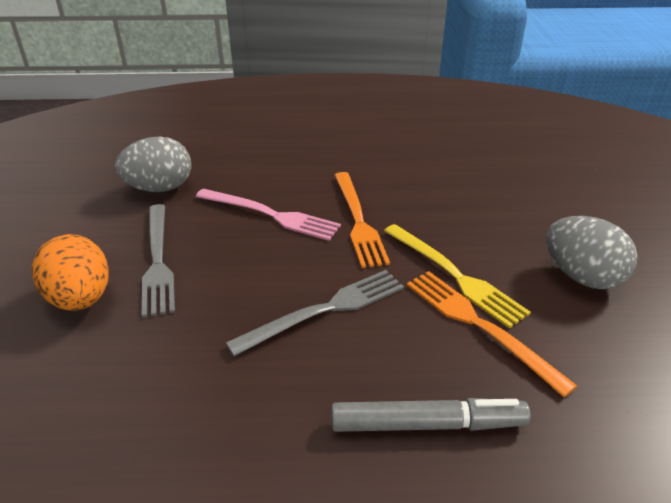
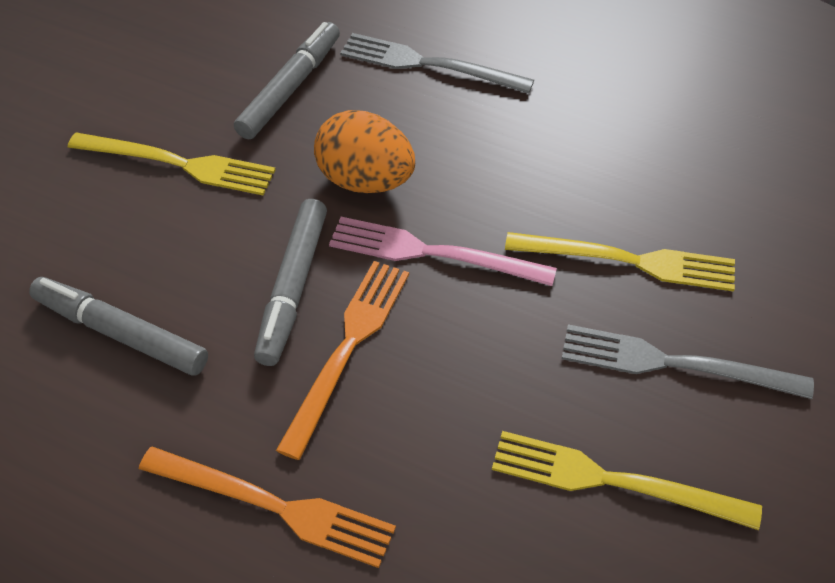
grey egg: [115,137,191,192] [546,216,638,289] = 2 -> none = 0
grey marker: [331,398,531,432] = 1 -> [29,277,208,375] [234,22,340,140] [254,199,327,366] = 3
yellow fork: [384,224,531,328] = 1 -> [68,132,276,195] [492,431,762,530] [505,232,735,291] = 3

